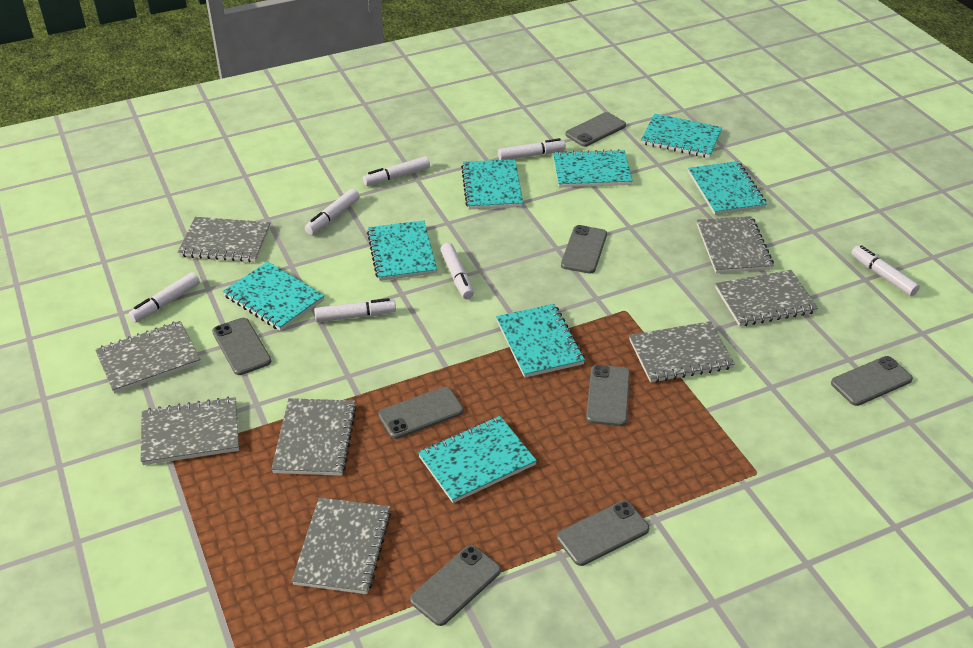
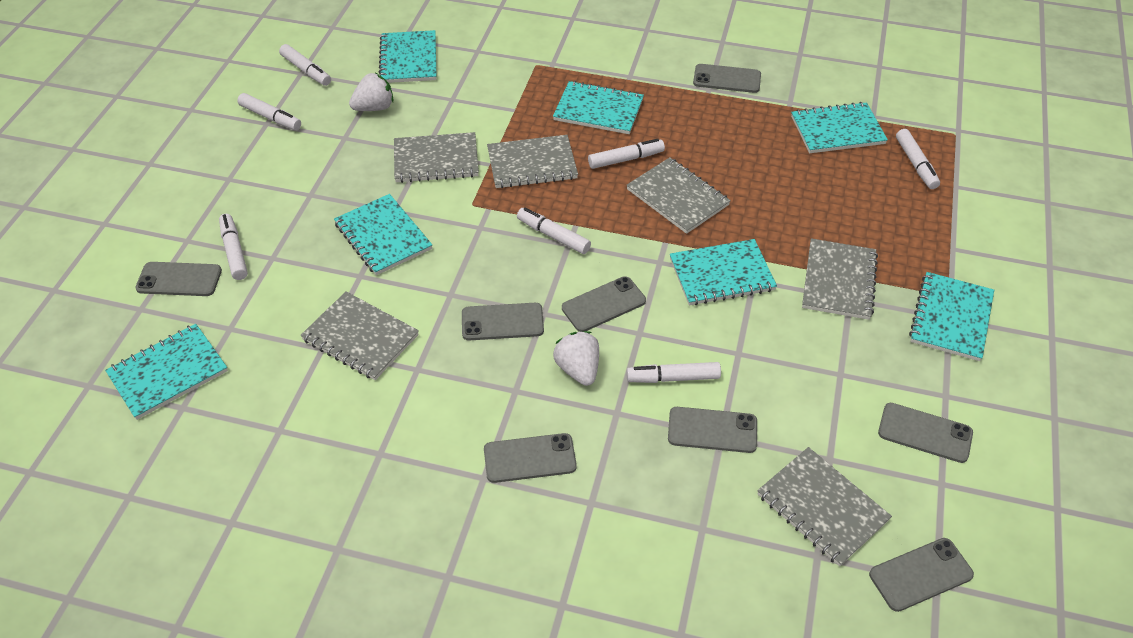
grey notebook: [95,321,201,394] [141,397,239,465] [178,217,271,262] [272,398,357,476] [292,498,391,594] [629,321,735,383] [697,216,774,273] [715,270,818,326] = 8 -> [300,292,419,380] [394,132,479,183] [487,135,578,188] [626,157,731,234] [757,447,892,566] [802,238,878,320] = 6
turquoise notebook: [223,262,325,331] [367,220,437,281] [418,416,537,503] [461,159,523,209] [496,304,585,378] [553,149,633,187] [641,113,722,158] [688,161,767,215] = 8 -> [105,324,228,420] [334,194,432,275] [379,30,436,83] [553,81,644,134] [670,239,777,306] [791,102,888,153] [909,272,994,361] = 7
white strawberry: none = 0 -> [349,73,393,111] [553,331,599,386] = 2

